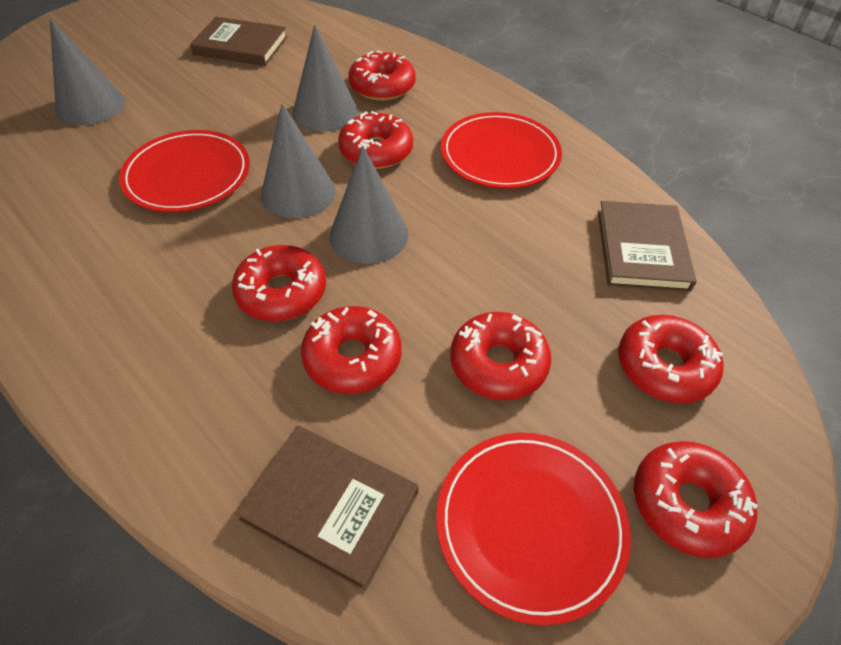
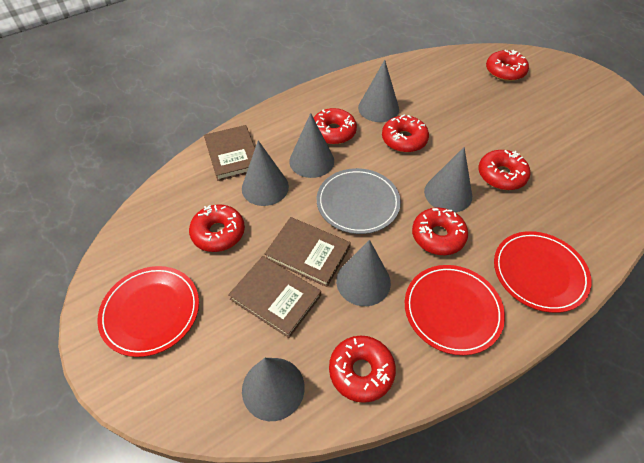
grey cone: [50,18,125,125] [261,103,336,218] [292,25,358,132] [330,146,408,264] = 4 -> [242,140,289,206] [242,358,305,421] [289,113,334,178] [336,240,391,306] [358,60,399,122] [424,147,472,212] = 6
grey plate: none = 0 -> [317,168,401,234] = 1

